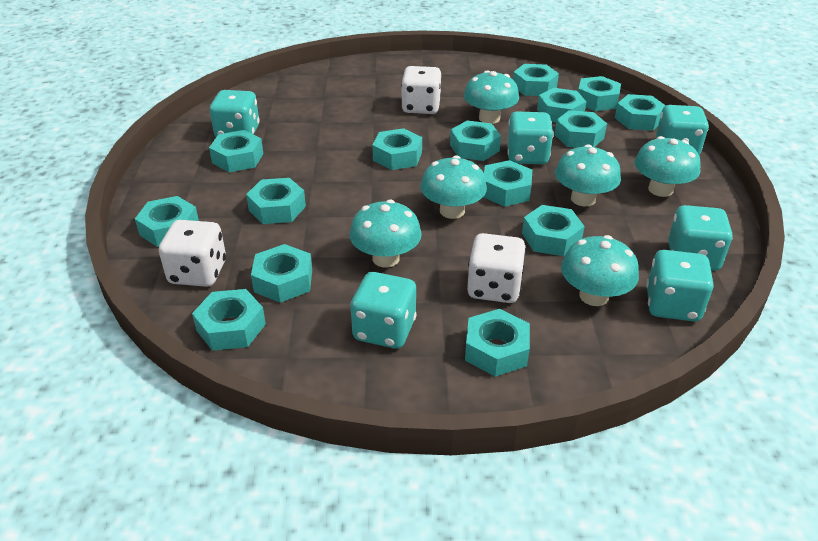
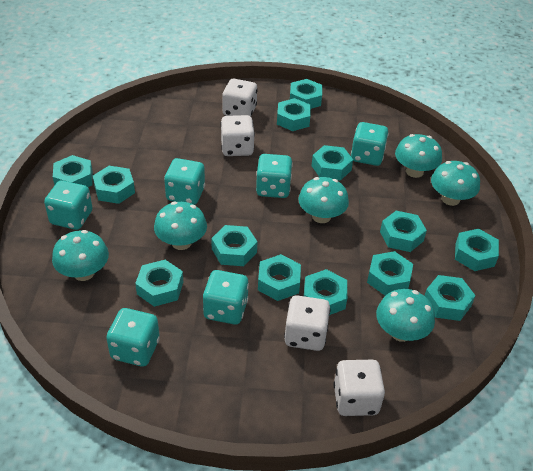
turquoise nut: [135,196,199,247] [192,289,266,351] [209,130,263,172] [246,178,306,224] [251,244,312,303] [372,128,422,170] [450,121,501,161] [465,309,530,377] [484,160,532,207] [513,64,559,96] [522,205,585,256] [537,88,586,123] [554,110,607,148] [578,76,621,111] [615,94,666,131] = 15 -> [53,155,93,187] [93,166,135,204] [135,260,183,307] [211,225,257,266] [258,254,301,301] [277,98,311,131] [290,79,322,109] [304,269,347,315] [312,145,353,181] [367,251,413,296] [380,211,427,252] [425,275,476,321] [455,229,499,271] = 13
white dice: [159,220,226,287] [401,66,441,114] [467,233,526,303] = 3 -> [220,115,255,156] [222,79,258,116] [284,295,330,351] [333,360,385,416] = 4

